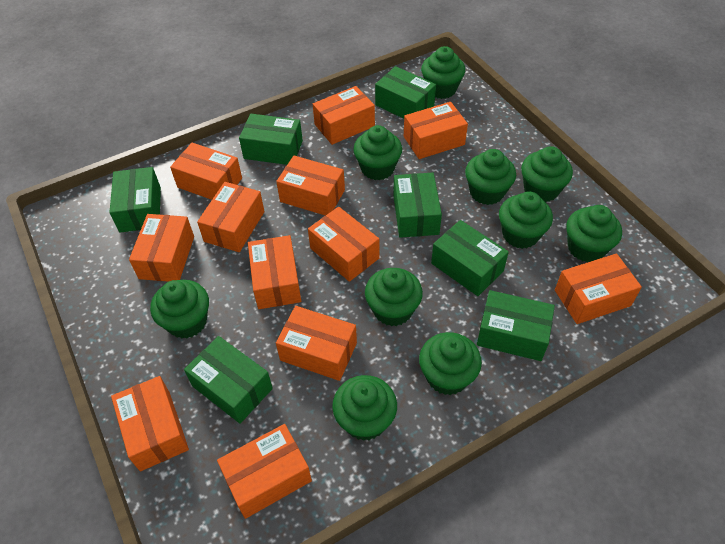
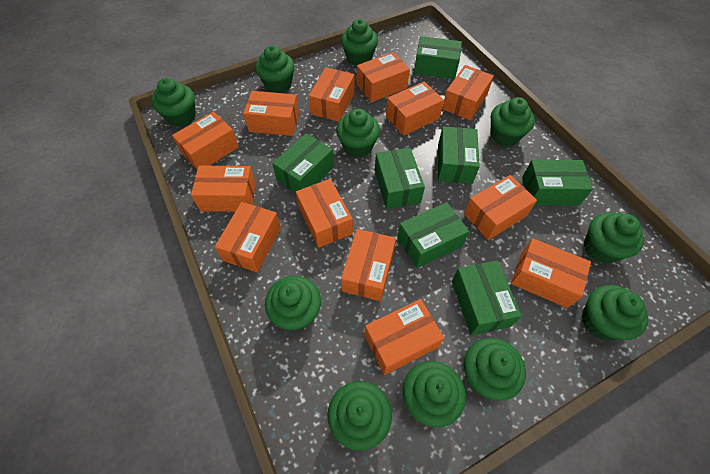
green cupcake: [150,280,209,338] [332,375,397,441] [353,125,402,180] [365,268,423,326] [419,332,482,395] [421,46,465,99] [465,149,516,205] [499,192,553,249] [521,146,573,202] [566,205,622,262] = 10 -> [152,78,196,127] [255,45,295,93] [265,276,321,331] [328,381,392,451] [336,108,380,158] [341,19,378,66] [403,361,466,427] [464,338,526,401] [491,97,535,147] [581,285,649,340] [584,212,644,264] = 11
orange box: [111,376,189,471] [129,214,194,282] [170,143,242,200] [197,182,265,252] [217,424,312,519] [248,235,301,309] [276,156,345,216] [276,306,357,381] [308,207,380,282] [313,86,375,145] [404,102,468,159] [555,253,642,324] = 12 -> [172,111,239,169] [191,166,256,212] [215,202,281,272] [243,91,299,136] [296,179,353,248] [309,67,355,122] [341,229,396,301] [357,52,410,102] [364,299,444,375] [386,81,444,136] [442,65,494,121] [464,175,537,240] [511,238,591,308] = 13

